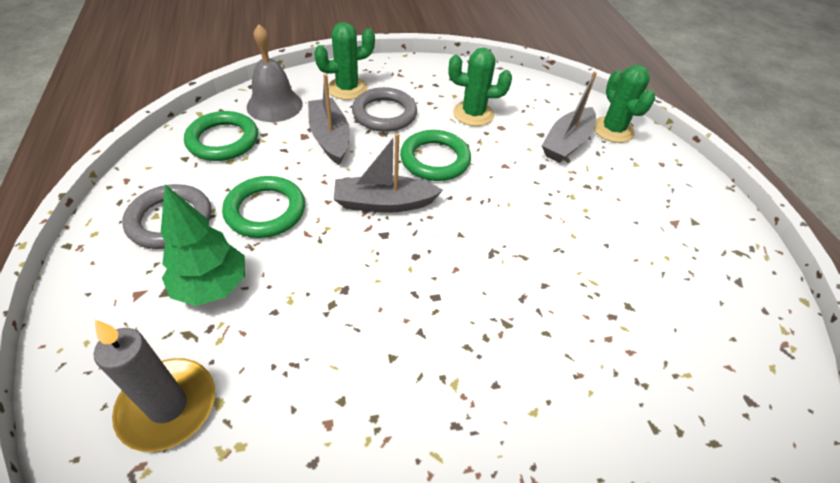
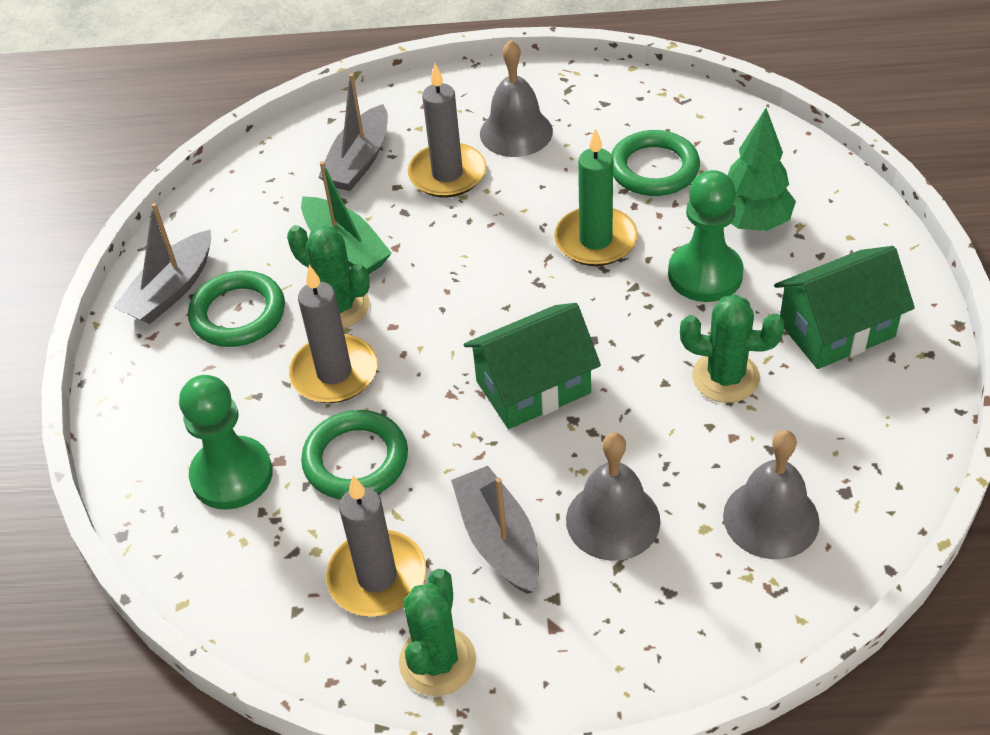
green boat: none = 0 -> [301,161,392,274] = 1
green candle: none = 0 -> [554,128,638,266] = 1
green house: none = 0 -> [464,303,601,429] [774,246,915,369] = 2
green pawn: none = 0 -> [179,375,273,510] [668,170,744,302] = 2
grey bell: [247,24,303,122] = 1 -> [480,40,553,157] [566,432,660,561] [723,430,820,559] = 3
grey candle: [94,320,215,452] = 1 -> [289,265,378,403] [326,476,426,617] [408,64,486,198] = 3
grey ring: [122,184,212,249] [352,87,417,132] = 2 -> none = 0

